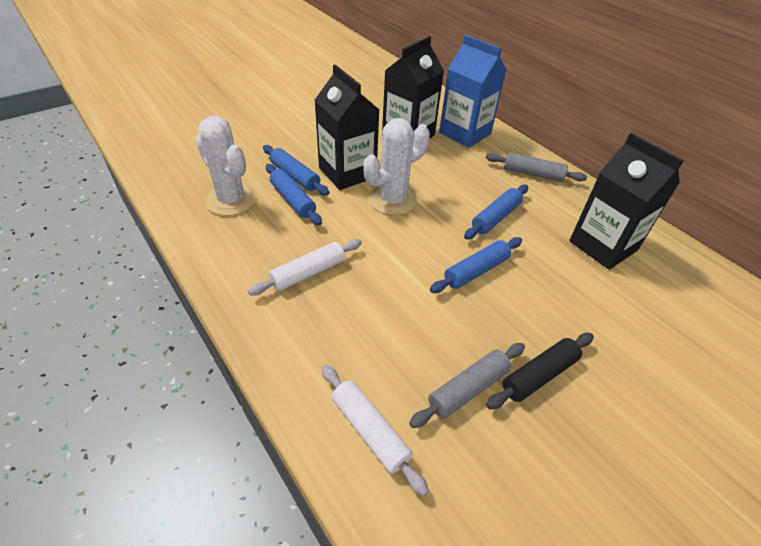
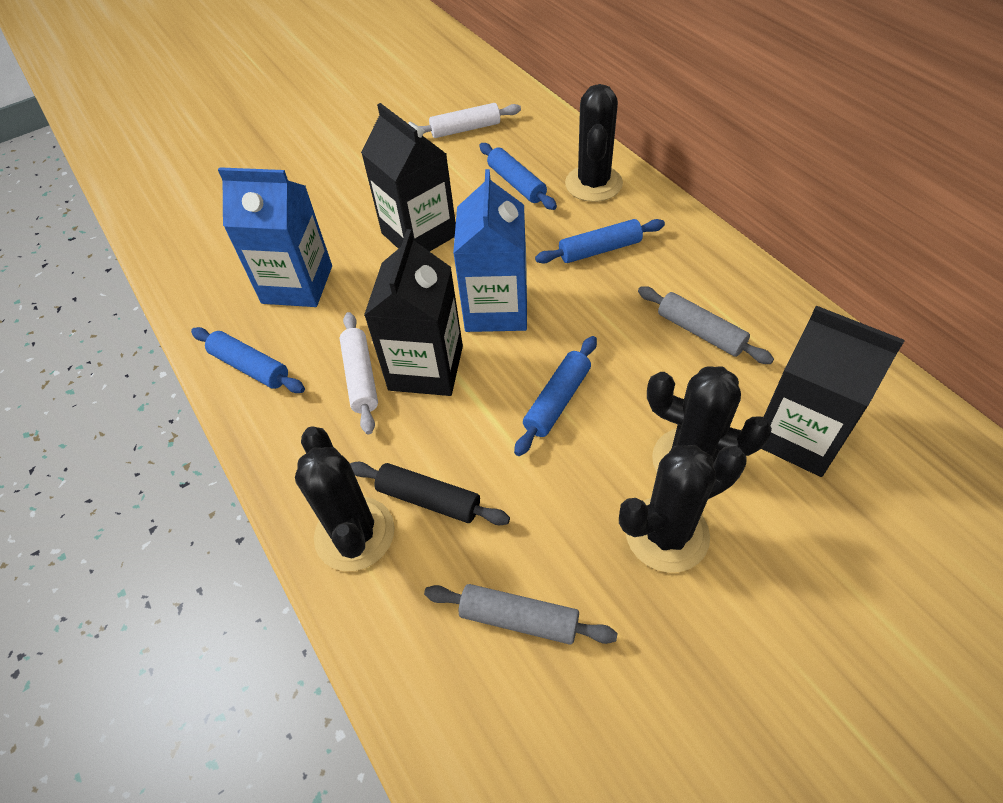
black cactus: none = 0 -> [295,426,395,571] [565,84,623,202] [619,445,746,573] [647,366,772,472] = 4
blue carton: [439,35,507,148] = 1 -> [218,167,332,307] [453,169,527,332] = 2
white cactus: [196,116,257,216] [364,118,430,216] = 2 -> none = 0

